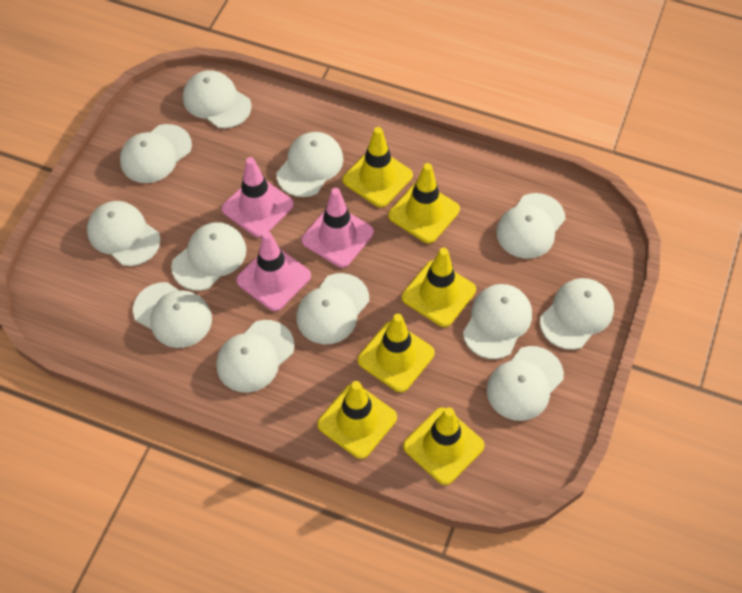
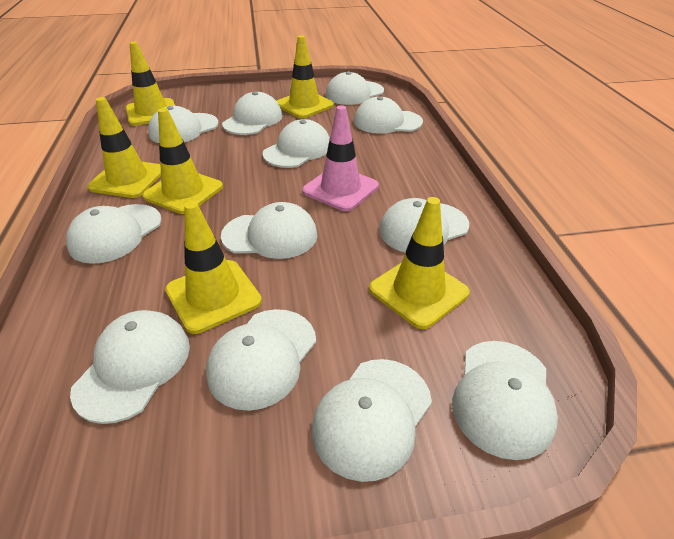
pink traffic cone: [222,157,294,238] [236,231,311,311] [301,188,374,268] = 3 -> [302,105,379,211] = 1

